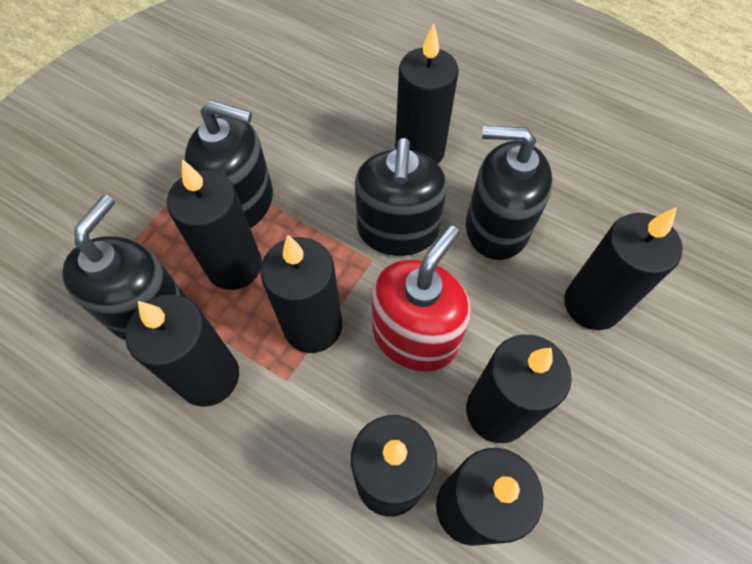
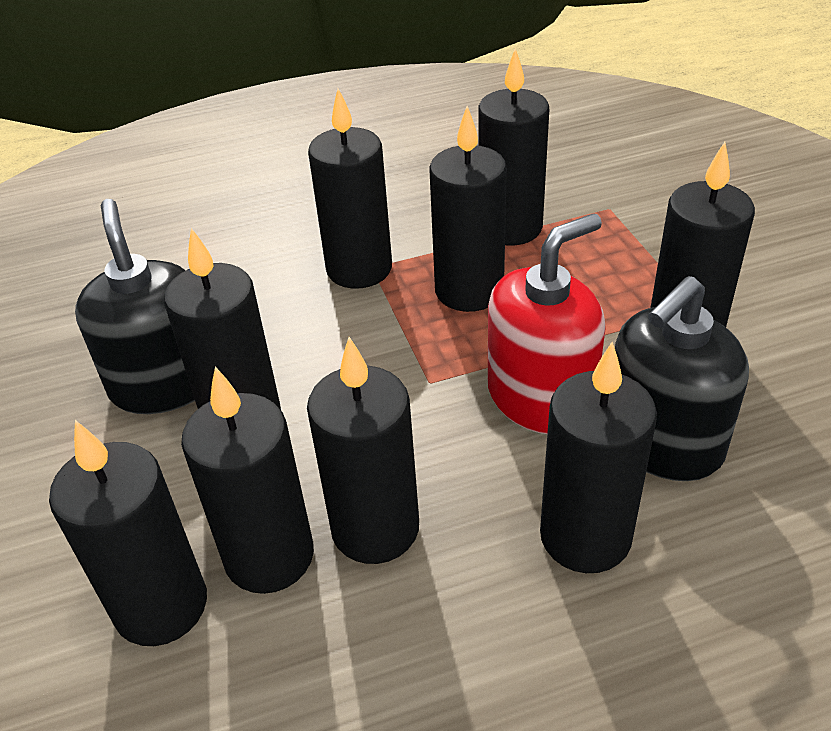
black candle: [125,294,239,407] [167,159,262,290] [260,235,342,353] [351,415,437,516] [395,24,459,164] [436,448,543,546] [466,334,572,443] [564,207,683,330] = 8 -> [49,420,207,646] [164,228,281,410] [181,367,314,594] [307,337,419,564] [308,89,392,289] [429,106,507,312] [478,48,549,246] [540,342,657,573] [650,142,755,327] = 9
black soap dispenser: [62,195,186,340] [184,100,273,228] [355,138,447,256] [466,126,553,260] = 4 -> [75,199,195,414] [615,276,749,481] = 2

